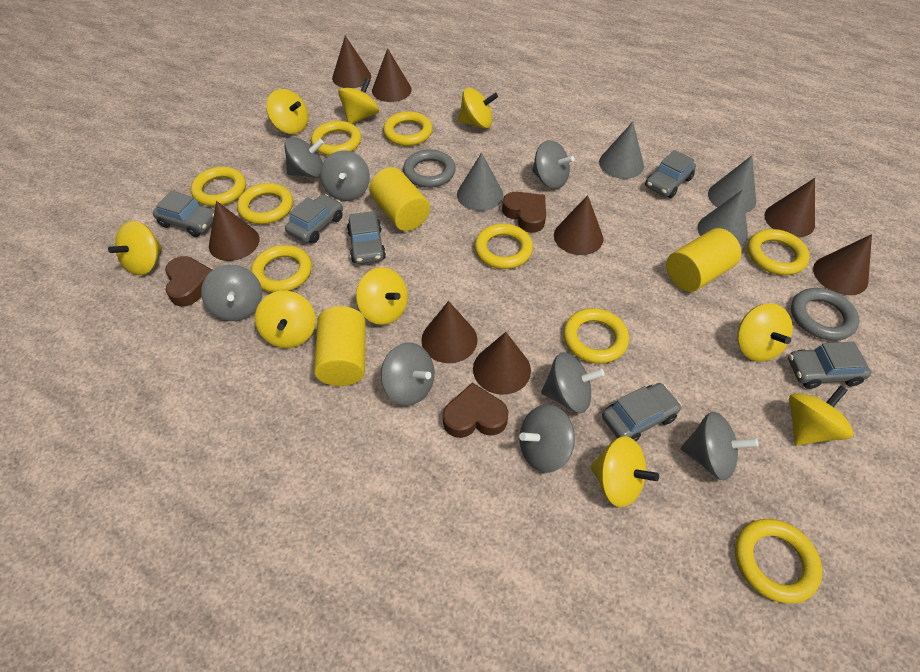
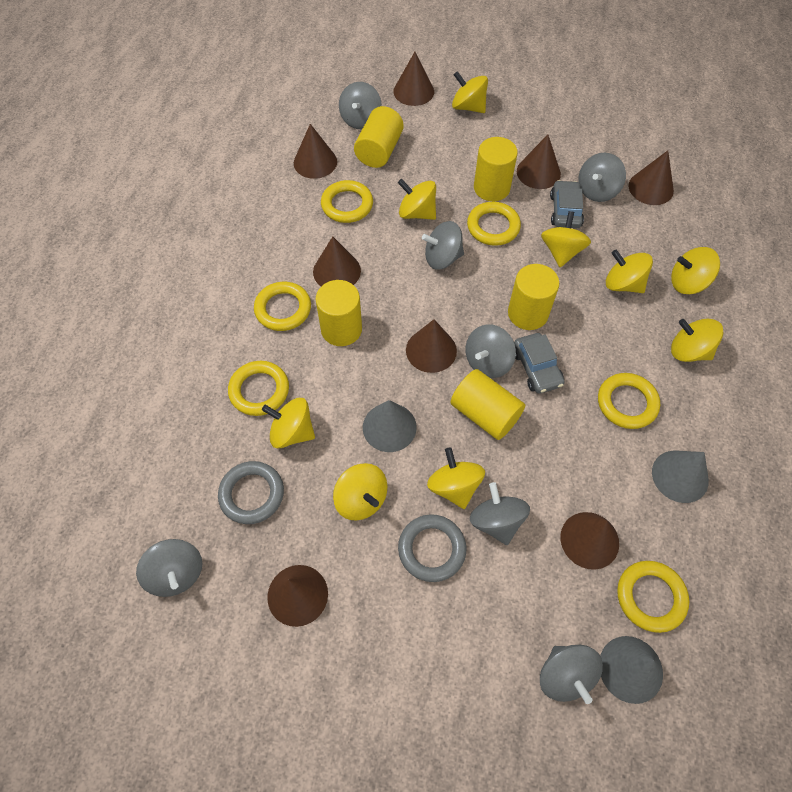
brown heart: [165,256,212,307] [443,383,508,438] [502,192,546,233] = 3 -> none = 0
grey car: [153,191,215,237] [285,194,343,243] [347,211,386,264] [602,383,681,441] [645,150,696,198] [788,342,871,389] = 6 -> [514,333,565,394] [550,180,584,228] = 2
grey cone: [457,152,503,211] [599,122,644,179] [697,190,748,247] [708,155,756,213] = 4 -> [363,400,417,452] [600,636,663,704] [652,451,709,503] = 3
grey spinning top: [201,265,262,321] [284,137,324,178] [320,150,370,201] [381,342,434,406] [519,404,575,473] [532,140,575,189] [541,352,605,413] [681,412,759,481] = 8 -> [136,539,202,597] [339,82,382,129] [422,221,464,270] [466,324,516,378] [470,482,530,545] [540,645,603,704] [578,153,626,202] = 7
yellow cylinder: [314,306,366,386] [369,167,430,231] [666,228,741,292] = 3 -> [316,280,362,346] [354,106,404,168] [451,369,525,440] [474,137,518,201] [508,264,559,330] = 5
yellow ring: [191,167,246,206] [237,183,293,224] [251,245,312,292] [311,121,361,156] [383,111,433,146] [475,224,533,269] [563,308,629,364] [735,519,822,604] [747,229,810,275] = 9 -> [228,361,289,416] [254,282,311,331] [321,180,373,223] [467,202,521,246] [598,373,660,429] [617,561,689,633] = 6

